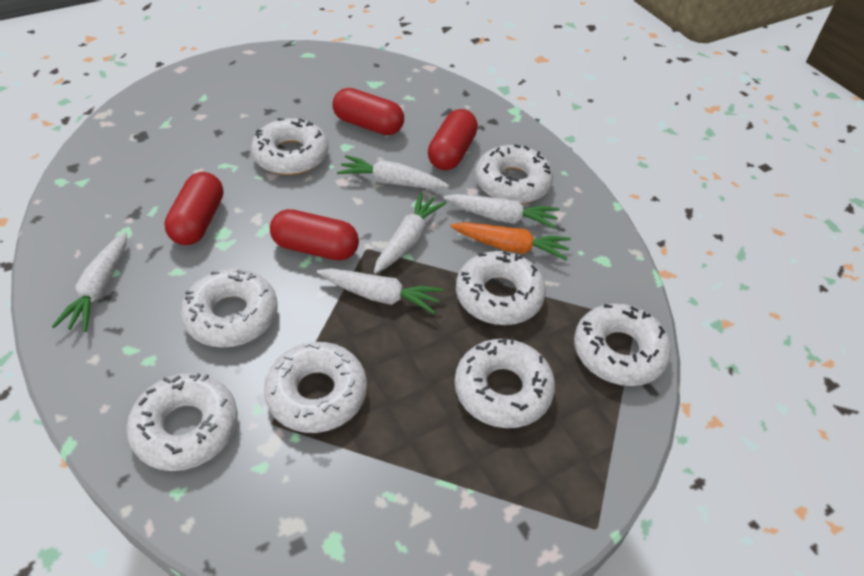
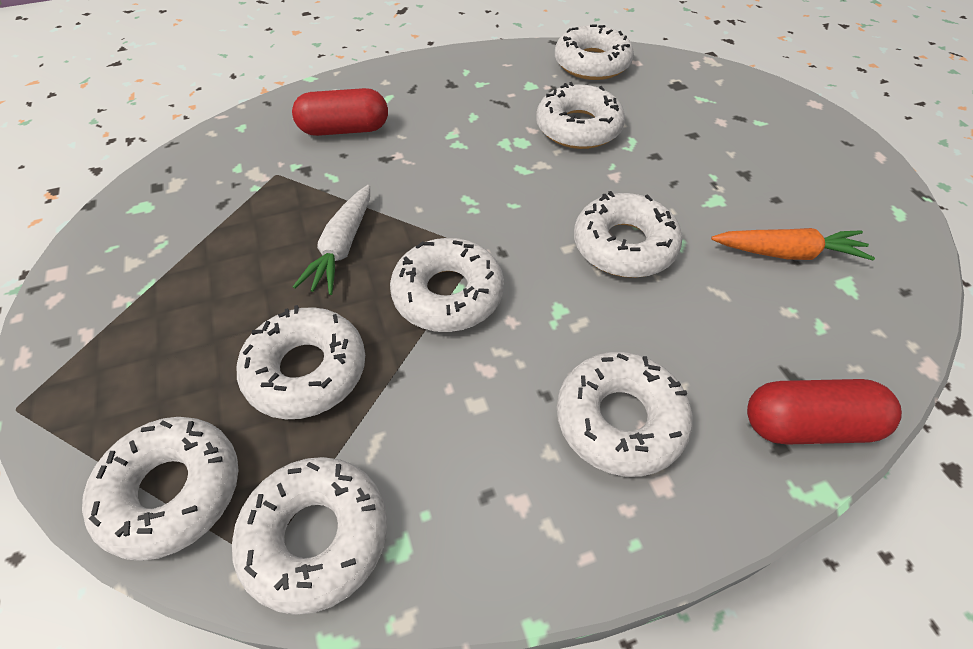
red capsule: [164,172,223,245] [270,209,359,260] [332,88,404,135] [428,109,478,170] = 4 -> [292,88,388,136] [747,379,902,445] = 2
white carrot: [52,232,127,332] [317,268,444,314] [337,155,449,189] [374,193,447,274] [443,194,559,230] = 5 -> [293,185,370,295] = 1

